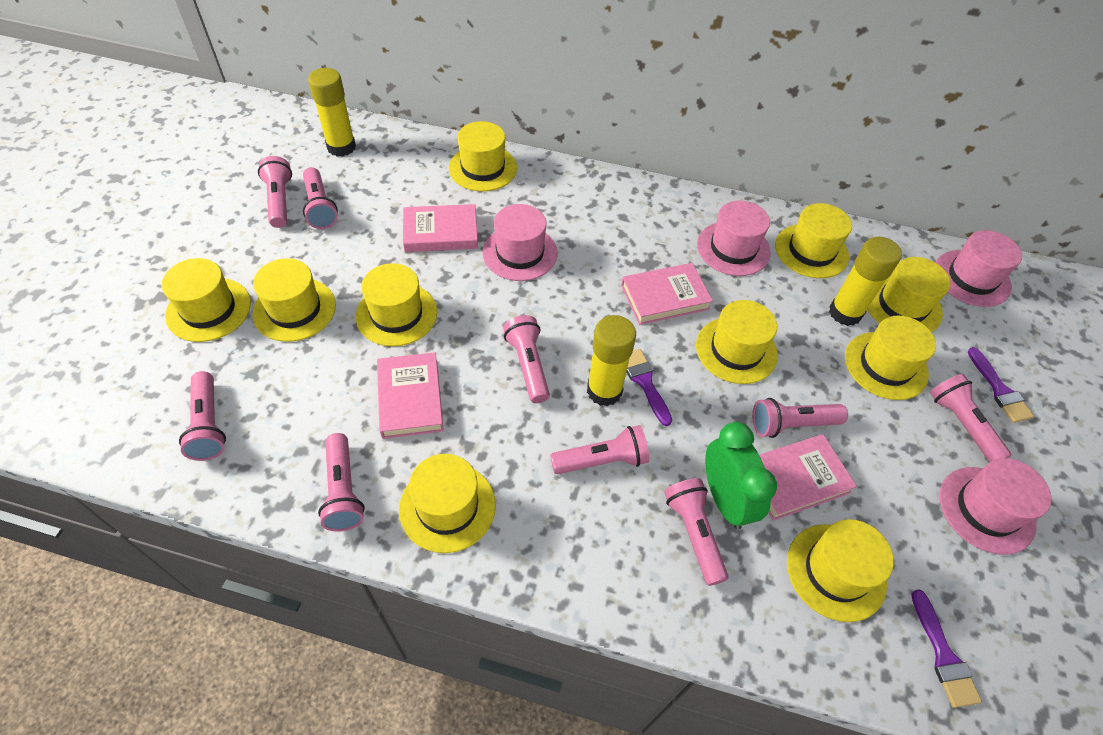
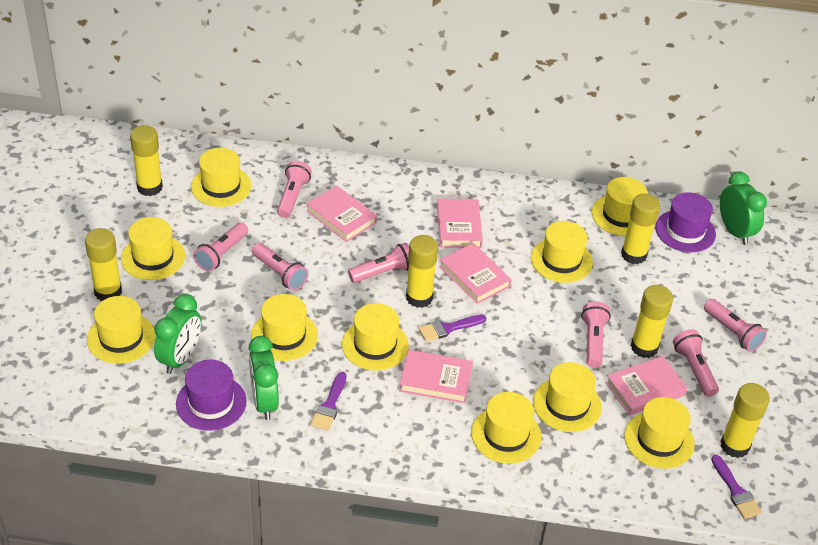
green clock: [705,422,777,529] = 1 -> [154,294,201,374] [248,336,279,420] [720,171,767,245] = 3
pink book: [377,352,444,439] [403,204,478,252] [621,263,713,325] [759,434,857,521] = 4 -> [307,185,377,242] [399,350,473,403] [437,199,483,248] [439,243,511,304] [605,356,687,416] = 5
pink flashlight: [179,371,226,461] [258,156,292,228] [303,167,338,229] [318,433,365,532] [503,315,550,403] [550,425,649,474] [664,478,729,586] [752,398,848,438] [930,374,1011,462] = 9 -> [193,223,248,272] [252,243,308,291] [277,161,312,218] [348,243,409,283] [581,301,611,368] [673,329,719,397] [704,299,767,352] = 7
pink hat: [482,204,557,281] [697,201,771,276] [936,230,1022,307] [939,458,1051,555] = 4 -> none = 0
purple hat: none = 0 -> [176,360,247,431] [655,192,716,252] = 2
yellow glue stick: [308,68,356,157] [587,315,636,406] [829,237,902,326] = 3 -> [85,228,122,301] [130,125,163,196] [406,235,438,308] [621,194,660,264] [631,285,673,358] [720,383,770,458] = 6

